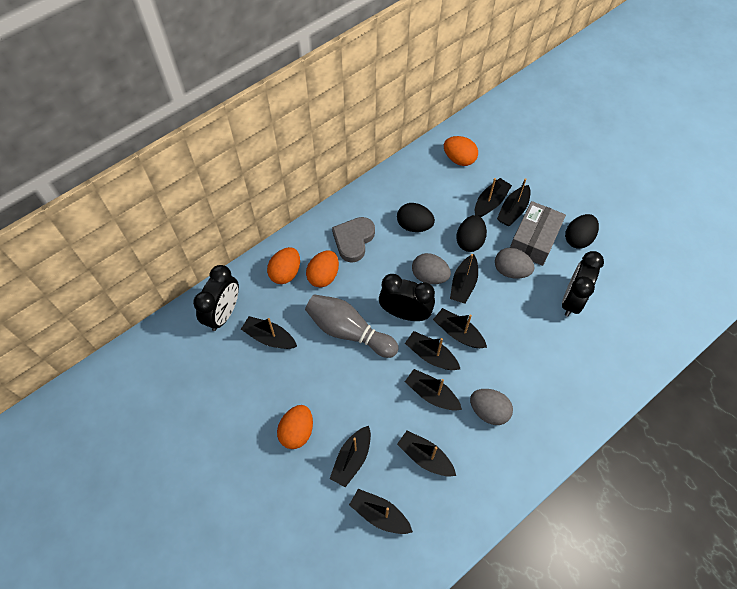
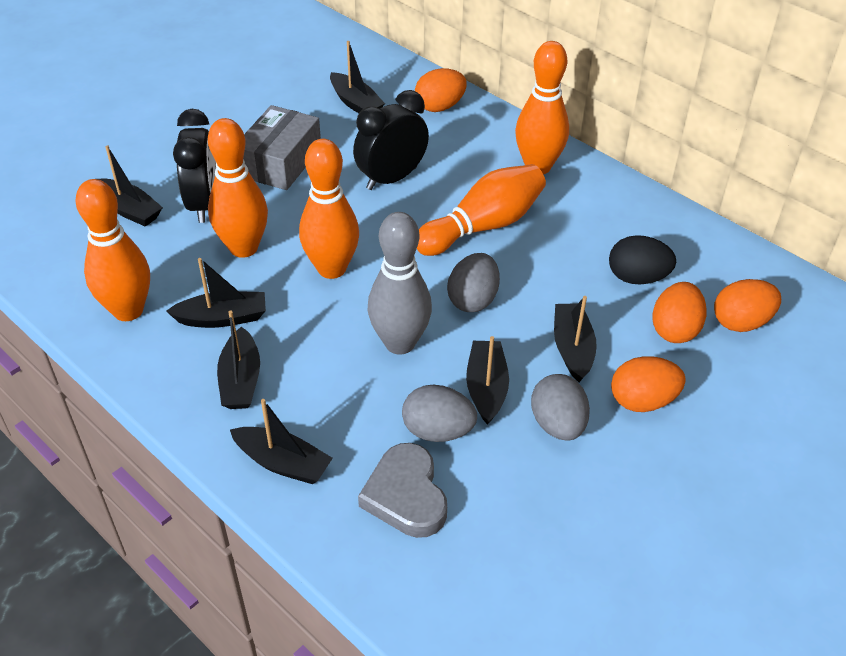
black boat: [241,316,297,349] [330,426,371,487] [349,489,413,534] [397,430,456,477] [405,331,460,370] [405,369,462,411] [433,308,487,348] [450,254,478,304] [475,178,512,217] [497,178,531,226] = 10 -> [98,145,163,226] [166,258,266,328] [217,311,260,409] [230,399,333,484] [330,41,385,113] [466,336,509,425] [554,296,597,382] = 7
black clock: [193,265,239,331] [379,274,435,321] [562,251,604,317] = 3 -> [173,109,216,223] [353,90,429,190] = 2
black egg: [397,203,435,232] [456,215,487,252] [565,214,599,249] = 3 -> [609,235,676,284] = 1
orange bowling pin: none = 0 -> [75,179,150,321] [208,118,268,258] [299,139,359,279] [417,164,546,256] [515,41,569,174] = 5

